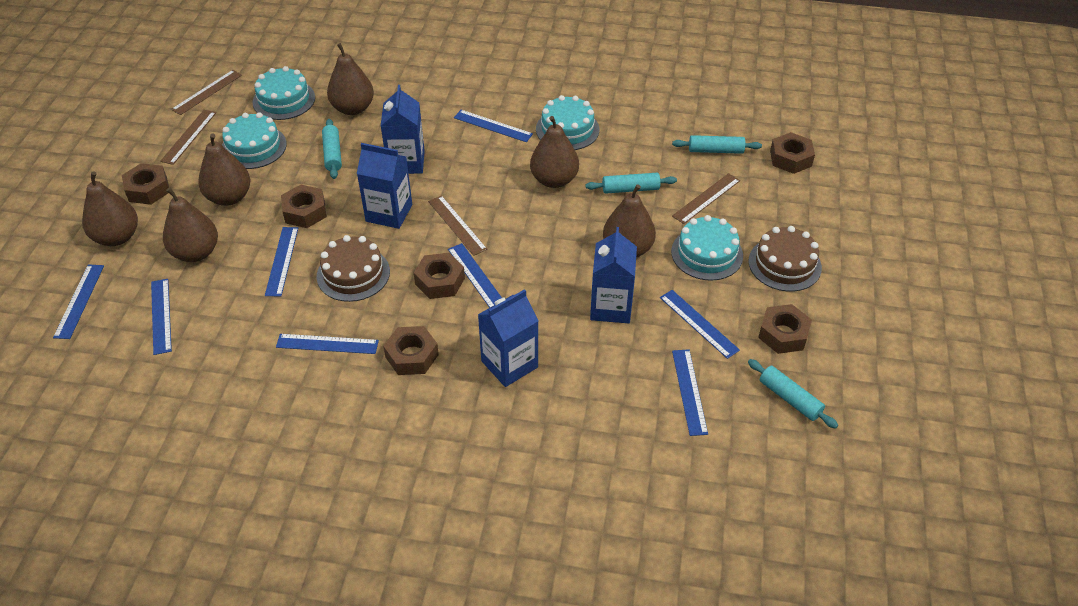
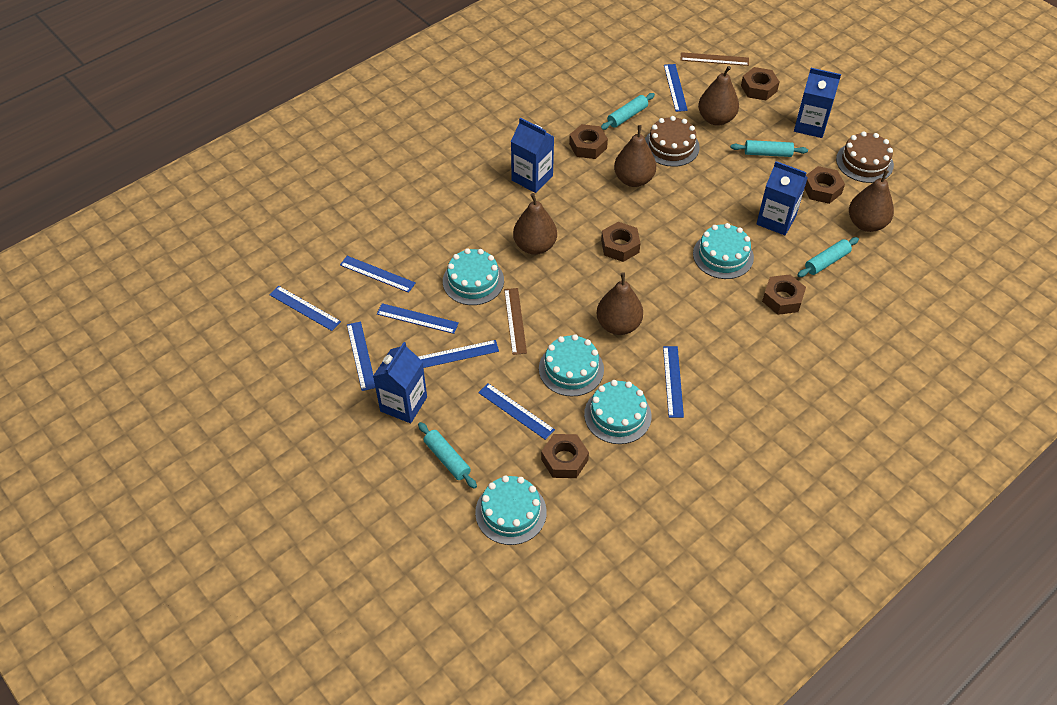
brown pear: [82,171,138,246] [163,187,218,262] [198,133,250,206] [327,43,374,115] [530,116,579,188] [603,184,656,257] = 6 -> [513,193,557,255] [597,272,643,335] [614,125,656,187] [698,66,739,126] [849,170,894,232] = 5
brown ruler: [160,110,216,165] [171,70,242,115] [428,195,487,256] [672,173,740,224] = 4 -> [504,288,527,355] [680,52,749,66] = 2
turquoise cake: [222,112,287,169] [252,66,315,120] [536,95,599,150] [671,215,743,281] = 4 -> [443,248,504,305] [475,475,547,545] [539,334,604,396] [584,380,652,444] [693,223,754,279] = 5

